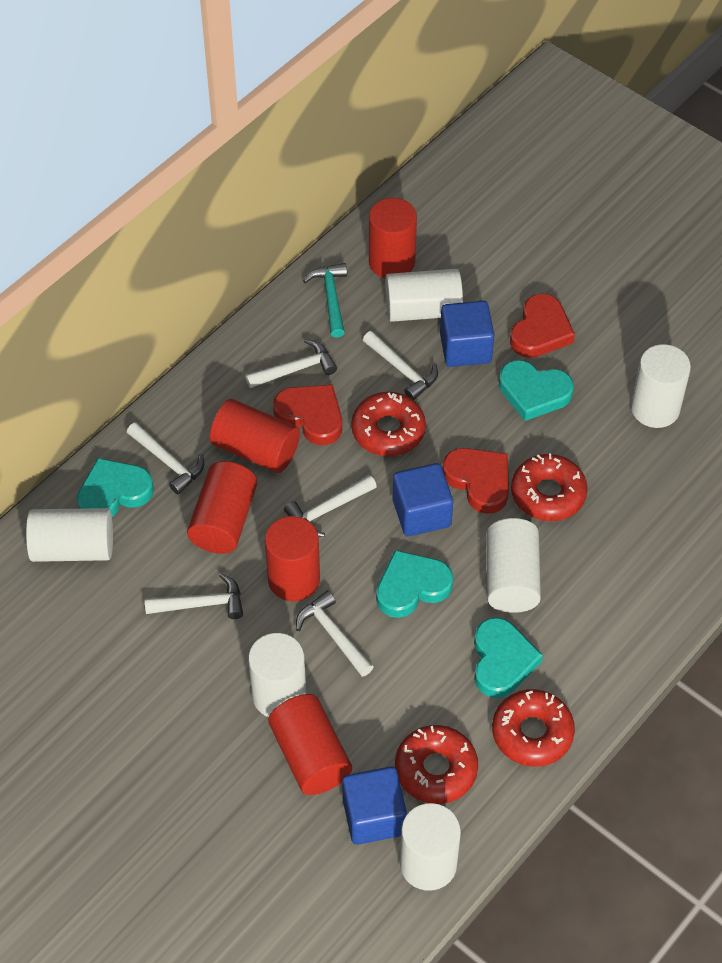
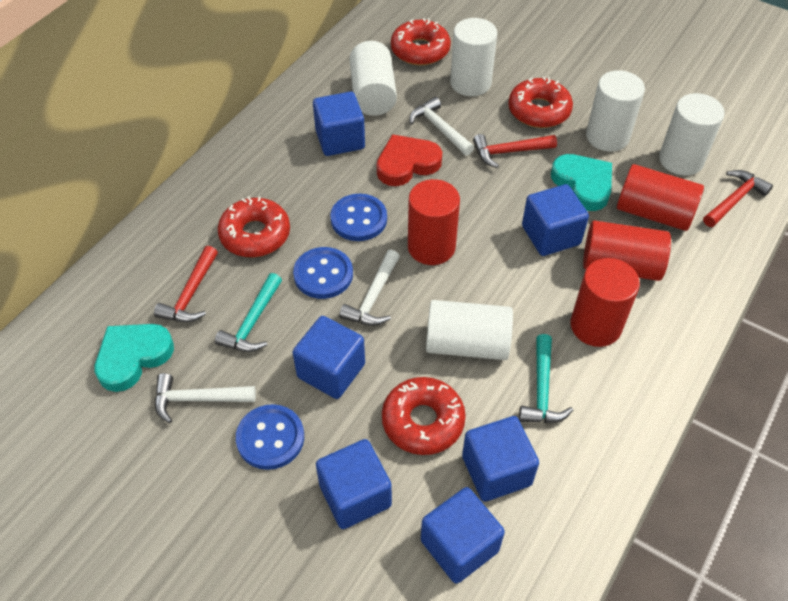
blue button: none = 0 -> [236,404,304,470] [293,247,353,299] [330,194,387,241] = 3
blue cube: [342,767,407,845] [392,463,453,536] [440,301,494,367] = 3 -> [293,316,365,399] [313,92,365,156] [316,439,392,529] [421,487,505,584] [462,416,539,502] [522,184,589,256] = 6
red cylinder: [187,461,257,554] [210,399,300,473] [265,516,320,601] [268,694,352,795] [369,198,417,278] = 5 -> [408,179,460,265] [571,258,640,347] [583,220,671,281] [617,164,704,231] = 4
red hammer: none = 0 -> [154,246,218,322] [473,134,557,168] [703,170,773,227] = 3
red heart: [273,385,342,445] [443,448,509,514] [510,294,575,358] = 3 -> [377,134,442,186] = 1
turquoise hammer: [303,263,347,338] = 1 -> [215,273,282,352] [519,334,573,423] = 2
turquoise heart: [77,458,154,517] [376,550,453,618] [474,617,543,698] [499,360,574,421] = 4 -> [94,324,174,392] [551,154,612,211] = 2
white cylinder: [26,508,113,562] [248,633,306,717] [385,269,463,322] [400,803,461,891] [486,518,541,613] [631,344,691,428] = 6 -> [349,41,397,116] [426,300,513,360] [450,18,497,96] [586,70,645,152] [659,93,725,176] = 5
white hammer: [127,422,204,494] [145,573,243,619] [245,339,337,388] [284,475,377,537] [296,590,373,677] [363,331,438,400] = 6 -> [155,373,256,423] [339,250,400,326] [409,97,474,156] = 3

